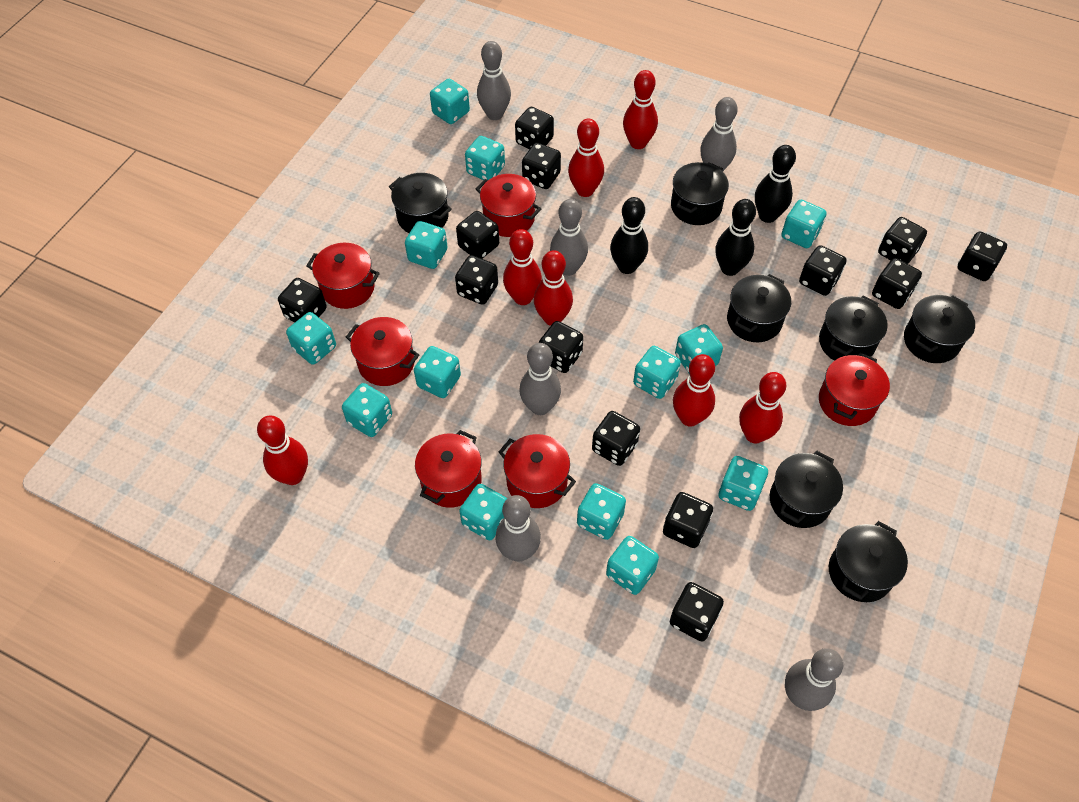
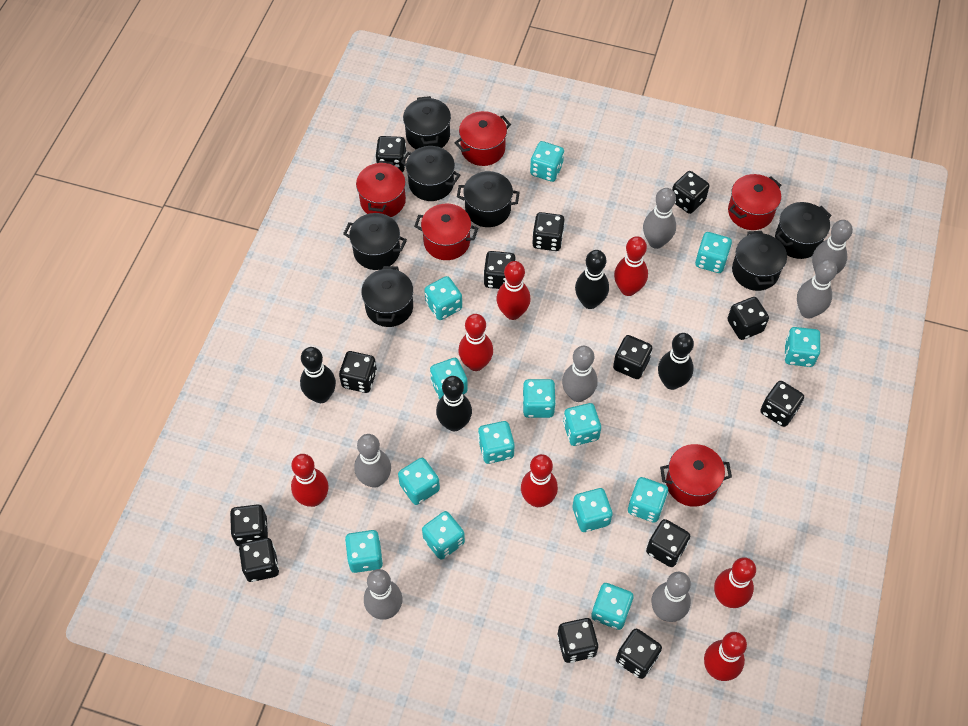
black bowling pin: [610,197,648,274] [715,199,756,276] [755,145,796,223] = 3 -> [300,347,336,403] [436,376,472,431] [575,250,609,309] [658,333,694,390] = 4
grey bowling pin: [477,41,511,120] [495,495,541,561] [519,343,561,415] [550,199,588,276] [700,97,738,171] [785,648,843,711] = 6 -> [354,434,391,488] [364,569,403,620] [562,346,598,402] [643,188,676,249] [651,572,691,622] [797,259,837,319] [812,220,853,274] = 7
red pot: [306,243,380,309] [346,317,419,386] [415,430,482,508] [476,174,541,237] [499,434,576,508] [819,353,890,426] = 6 -> [356,161,406,217] [414,204,478,260] [455,111,511,166] [660,444,732,507] [728,174,781,230] = 5
turquoise dice: [286,312,336,365] [342,383,392,437] [405,221,448,269] [414,346,461,398] [430,79,470,124] [459,484,507,541] [465,136,505,180] [577,483,626,540] [606,536,659,595] [633,346,681,399] [675,324,723,373] [718,456,768,511] [781,200,827,248] = 13 -> [345,530,383,573] [398,458,440,505] [422,511,465,560] [424,276,462,320] [430,358,468,399] [478,421,515,464] [523,379,556,418] [530,141,564,182] [563,403,601,446] [573,488,613,532] [591,583,634,630] [628,477,668,523] [695,232,732,273] [784,327,820,367] = 14

